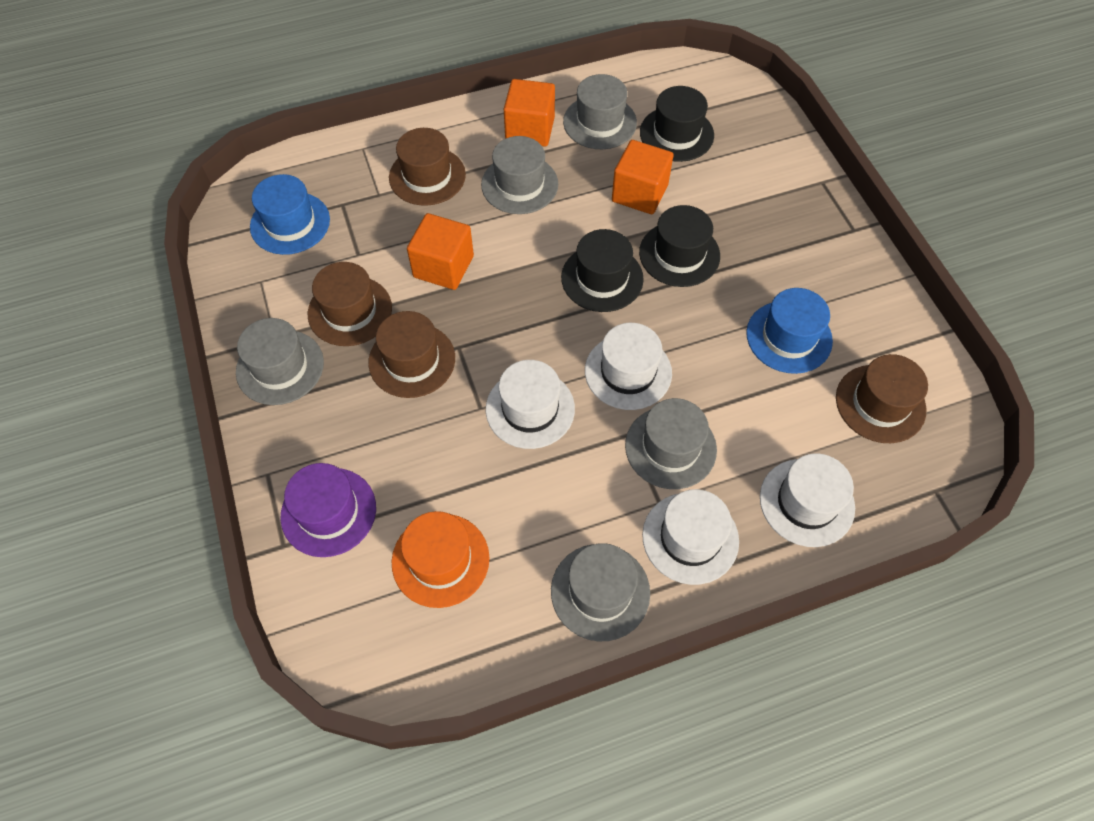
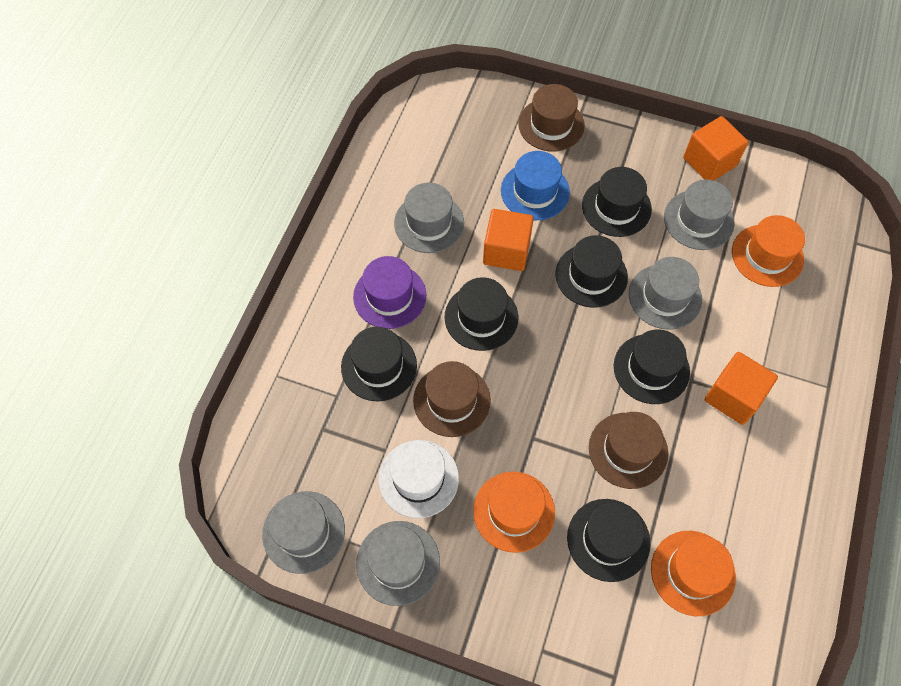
black hat: [561,229,644,312] [639,205,720,287] [640,86,714,162] = 3 -> [341,327,417,402] [445,277,518,351] [555,235,628,308] [567,499,650,582] [582,167,652,237] [614,329,690,404] = 6
blue hat: [250,174,330,255] [746,288,833,374] = 2 -> [501,151,570,220] = 1
brown hat: [308,262,392,346] [368,311,455,398] [389,128,466,206] [836,354,928,443] = 4 -> [413,361,491,437] [518,84,585,152] [589,412,668,489] = 3
orange hat: [392,511,489,608] = 1 -> [473,472,555,553] [651,531,736,616] [732,215,805,287] = 3
white hat: [486,360,575,449] [585,323,672,410] [642,489,739,585] [760,453,855,547] = 4 -> [378,440,459,518] = 1

